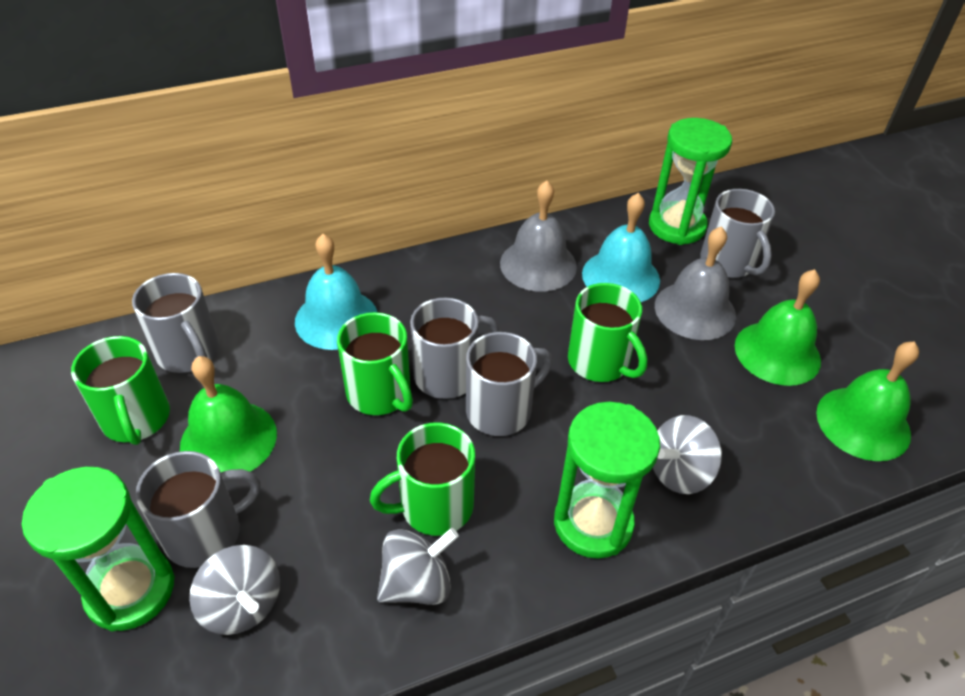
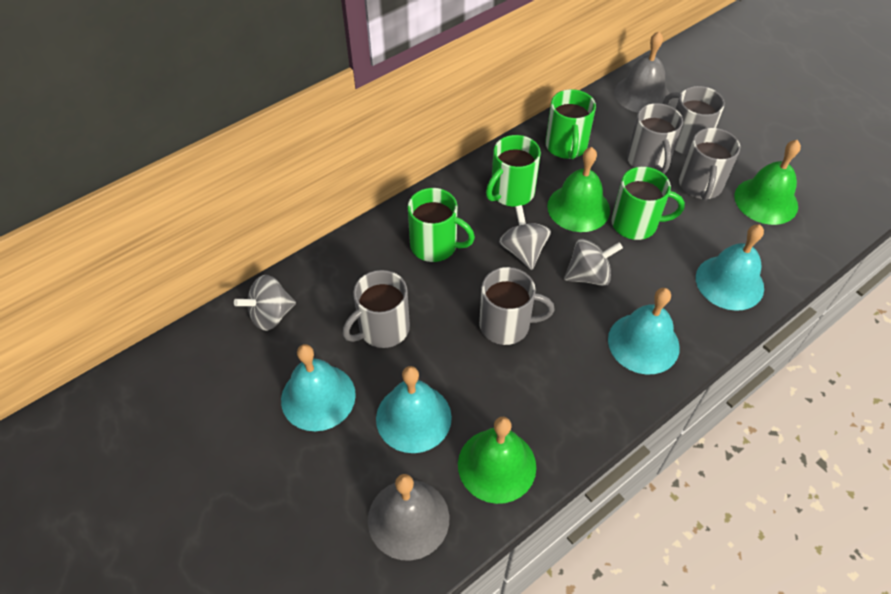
green hourglass: [22,467,175,632] [554,402,660,559] [649,118,732,245] = 3 -> none = 0
turquoise bell: [295,234,377,350] [582,193,660,302] = 2 -> [281,344,356,431] [376,366,452,453] [608,288,680,374] [696,224,764,311] = 4

